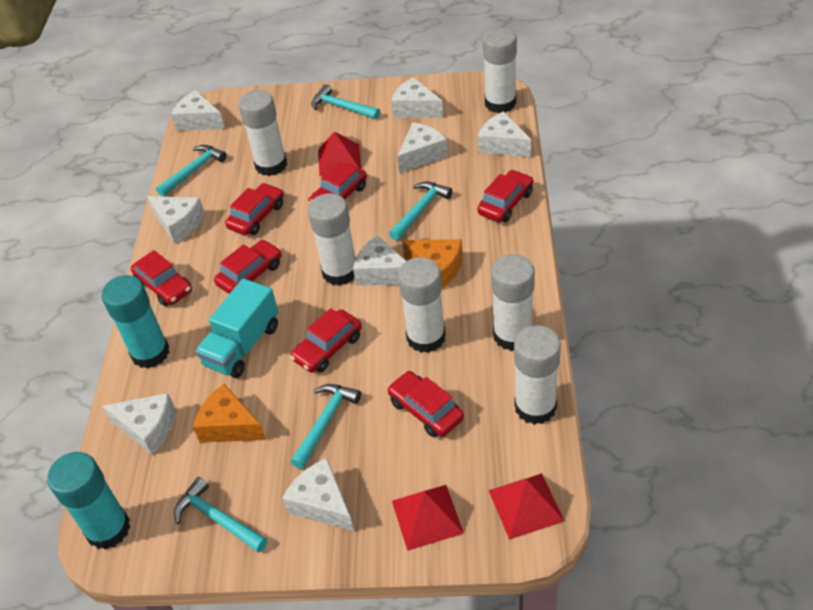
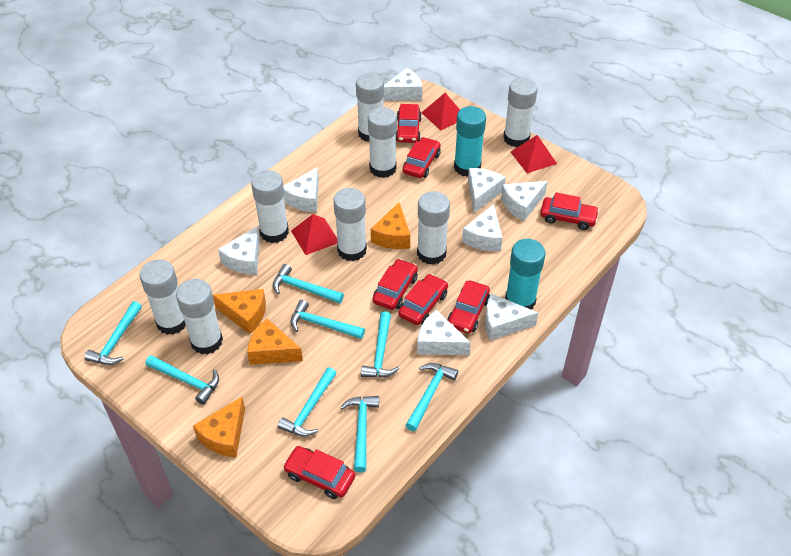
orange cheese: [193,384,266,443] [402,239,463,289] = 2 -> [193,397,245,457] [213,289,266,334] [247,319,303,365] [371,202,410,249] = 4
turquoise hammer: [156,145,227,197] [174,477,268,552] [291,384,361,469] [311,84,380,119] [389,182,453,241] = 5 -> [84,301,142,365] [146,355,219,405] [273,264,344,304] [278,367,337,437] [290,300,365,339] [340,396,379,472] [361,311,399,378] [405,363,458,431] = 8
turquoise truck: [195,278,279,378] = 1 -> none = 0
white glue stick: [238,90,287,176] [308,193,356,286] [398,257,445,353] [483,28,517,113] [491,254,535,351] [514,325,561,425] = 6 -> [139,259,186,335] [176,279,223,355] [251,170,289,243] [333,188,367,261] [356,73,384,142] [368,107,397,178] [417,191,450,265] [503,78,538,147] = 8

